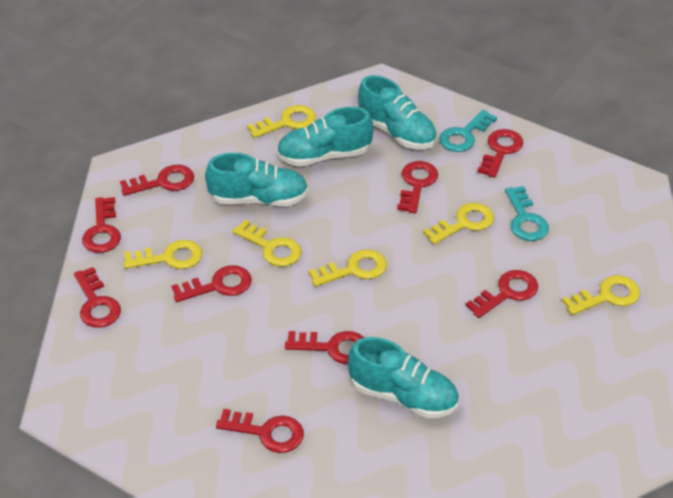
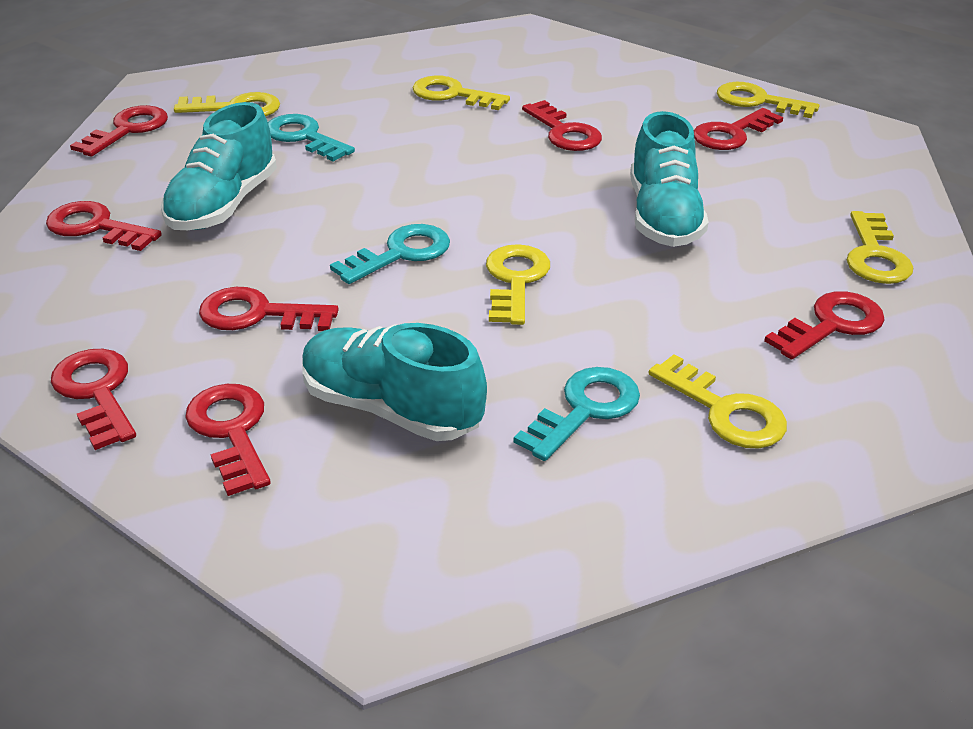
red key: [74,267,121,328] [82,197,121,253] [120,165,194,196] [172,265,252,302] [216,409,304,453] [285,331,364,364] [397,161,438,213] [466,270,538,318] [478,129,523,178] = 9 -> [46,201,162,251] [51,349,136,450] [70,105,168,157] [185,384,271,496] [199,287,339,331] [522,100,602,151] [694,108,784,150] [764,291,885,360] = 8
turquoise key: [439,110,497,152] [505,186,549,241] = 2 -> [268,114,355,162] [330,224,450,284] [513,367,640,461] = 3
turquoise shoe: [205,153,308,206] [277,107,373,167] [348,337,459,418] [358,75,437,149] = 4 -> [161,102,277,230] [302,323,487,441] [630,111,709,247] = 3

